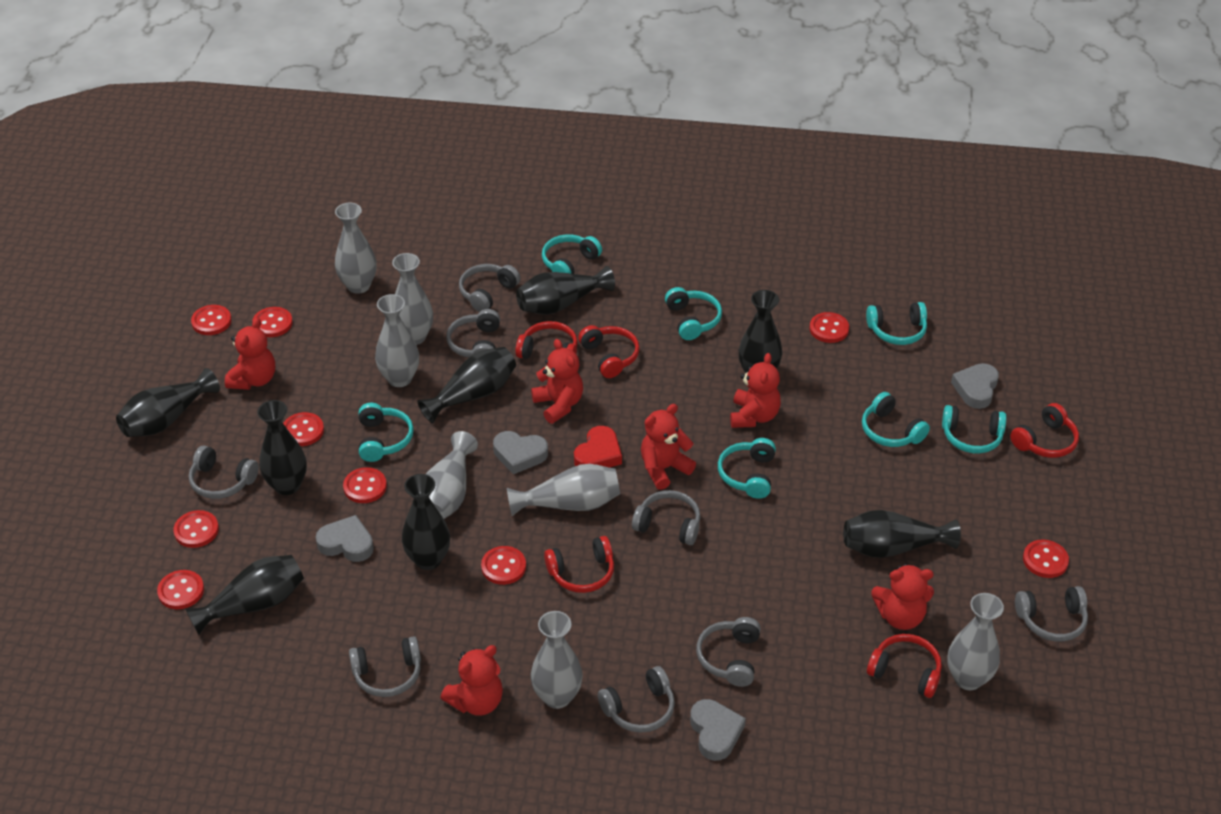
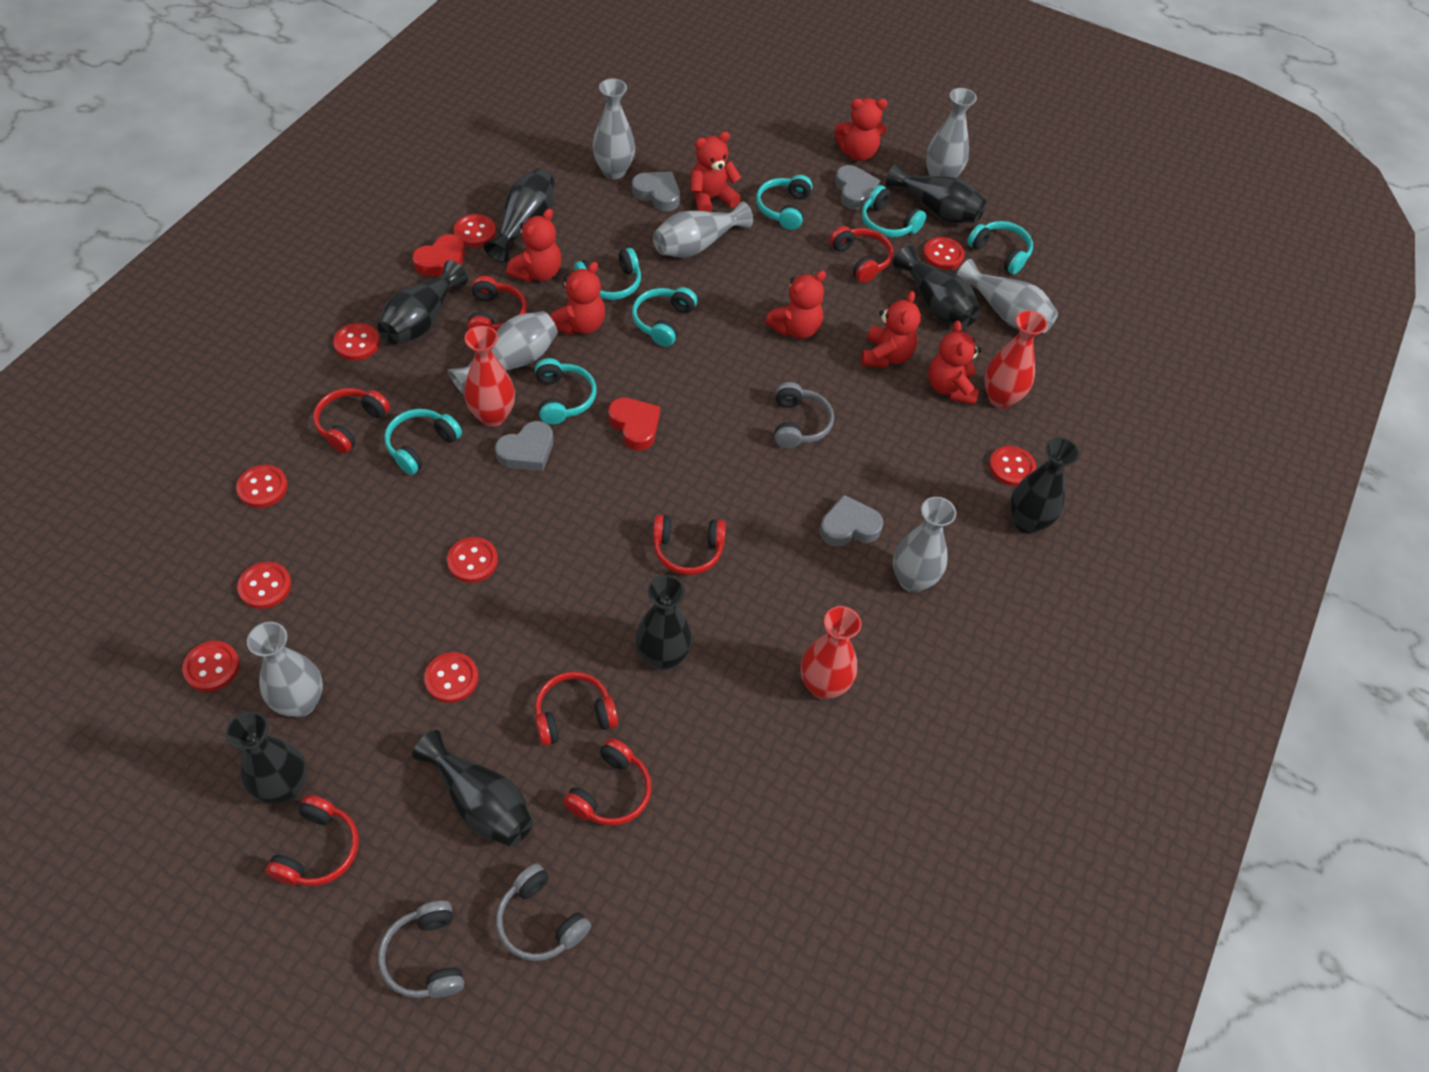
grey headphones: [189,445,259,499] [349,636,421,697] [446,309,500,357] [459,264,520,312] [598,666,675,733] [632,490,701,545] [696,617,761,687] [1015,586,1088,642] = 8 -> [378,901,464,998] [496,863,591,961] [775,382,834,448] = 3
red headphones: [515,321,578,359] [544,536,614,593] [578,325,640,378] [867,634,942,698] [1010,403,1079,458] = 5 -> [265,795,359,886] [313,388,390,454] [467,276,527,331] [535,671,618,746] [563,738,652,826] [653,515,726,575] [829,226,893,282] = 7
red heart: [574,426,622,467] = 1 -> [412,234,465,276] [608,398,660,451] = 2
red teddy bear: [225,318,275,390] [440,645,503,716] [531,339,583,424] [641,404,696,490] [730,353,781,428] [872,564,934,630] = 6 -> [506,209,561,282] [550,262,605,335] [691,131,741,212] [765,270,826,339] [835,98,888,161] [861,291,921,368] [928,320,982,405] = 7
red vase: none = 0 -> [464,326,515,427] [801,606,861,699] [984,310,1047,409] = 3

